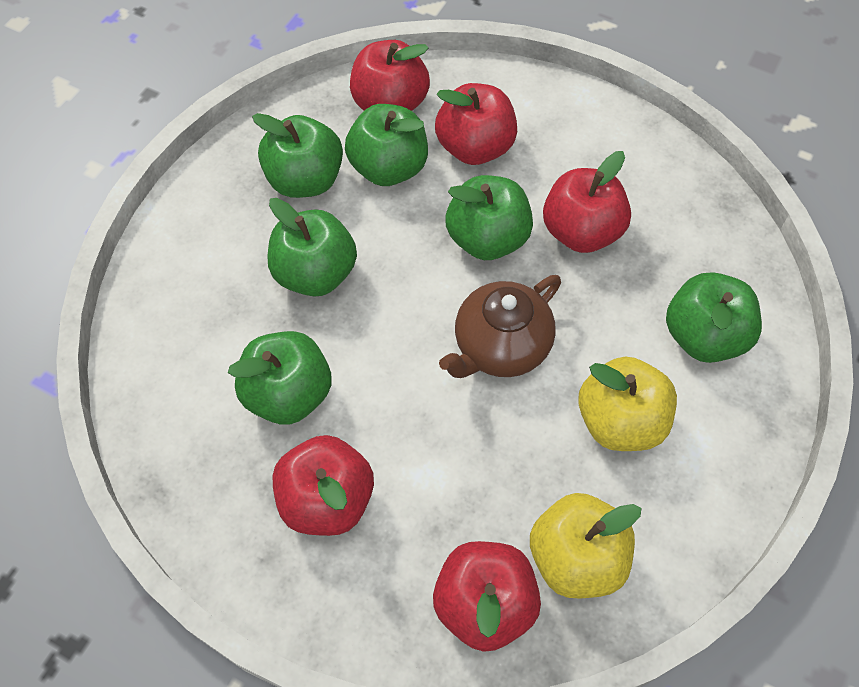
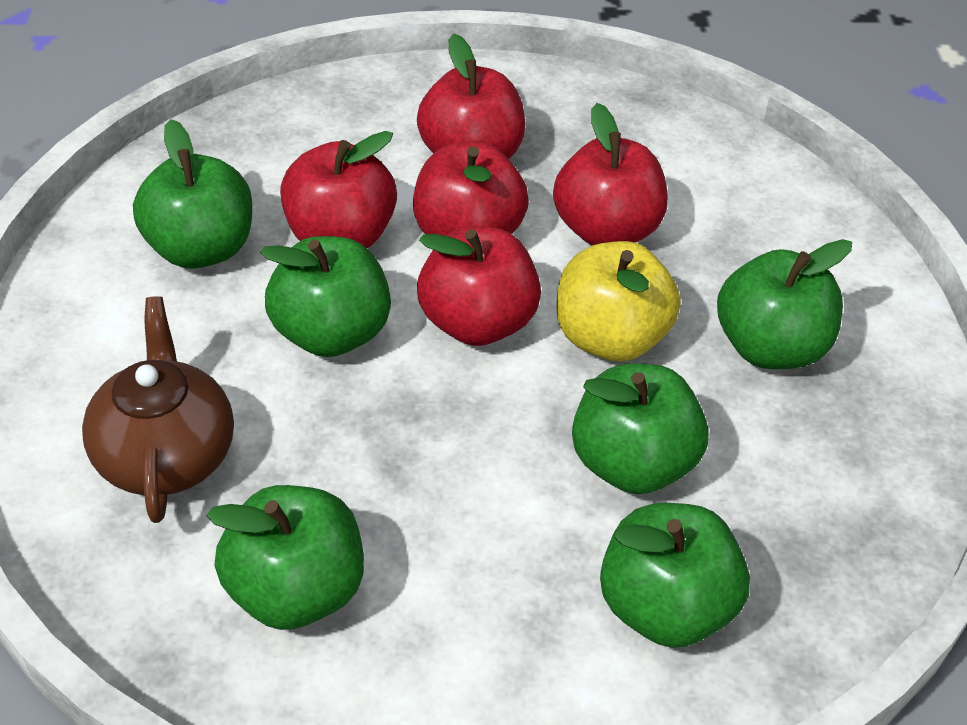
yellow apple: [530,493,642,599] [578,356,677,451] = 2 -> [556,241,681,361] = 1

